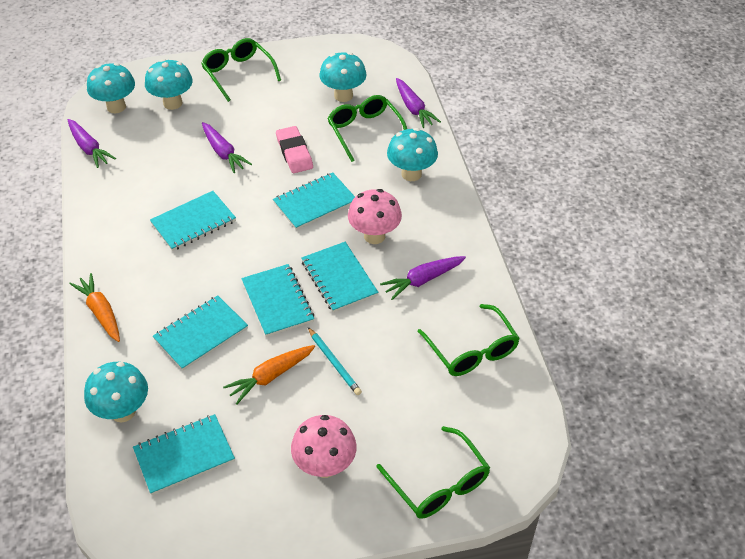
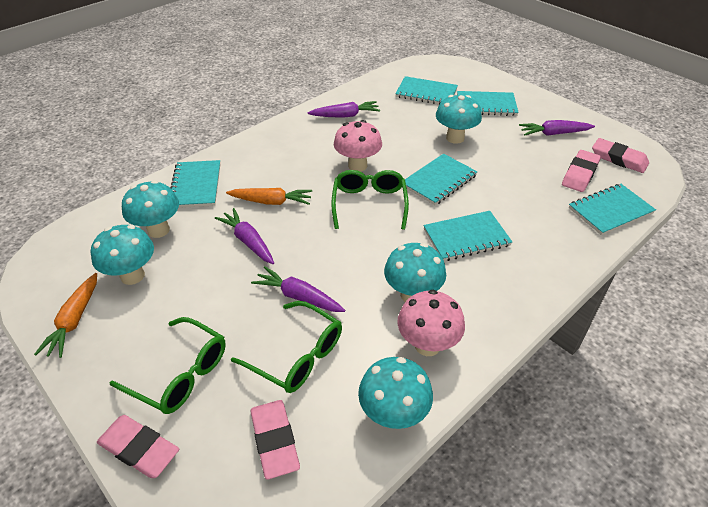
green glasses: [201,38,281,102] [327,95,407,162] [377,426,490,519] [418,304,520,376] = 4 -> [110,317,226,414] [231,301,342,393] [331,170,409,230] = 3
pink eraser: [276,126,313,173] = 1 -> [97,415,179,478] [251,400,300,480] [562,150,601,192] [592,138,649,173] = 4
turquoise pencil: [308,327,362,395] = 1 -> none = 0

